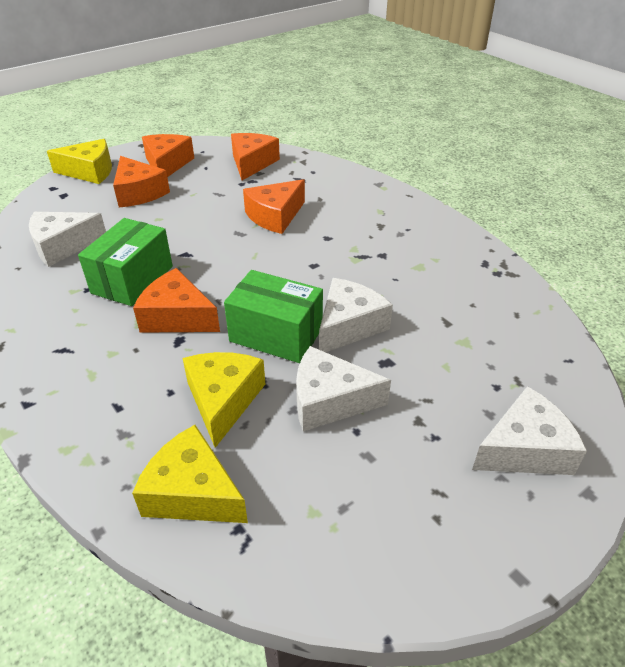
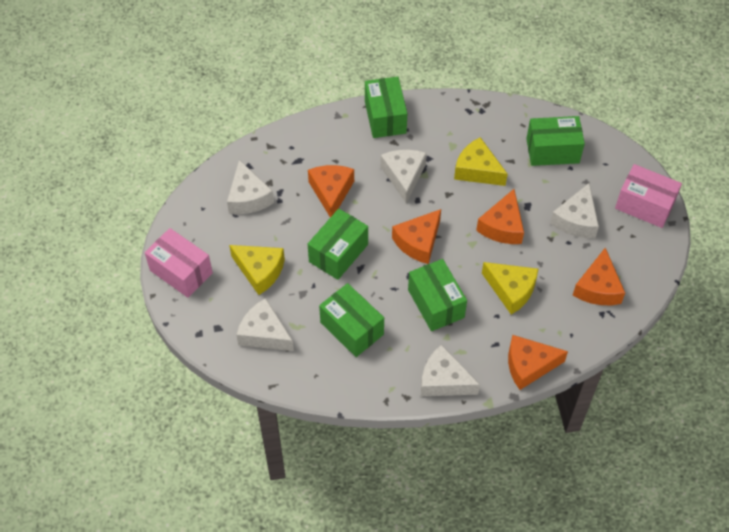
green box: [78,218,173,306] [224,270,323,363] = 2 -> [308,209,368,280] [319,283,384,357] [365,77,408,138] [408,259,467,331] [526,116,585,166] = 5
pink box: none = 0 -> [145,228,213,298] [615,164,682,228] = 2
white cheese: [29,212,106,267] [296,346,391,431] [319,278,393,352] [472,386,587,475] = 4 -> [227,160,274,214] [236,298,294,351] [380,150,427,204] [421,344,480,396] [550,183,599,238] = 5

